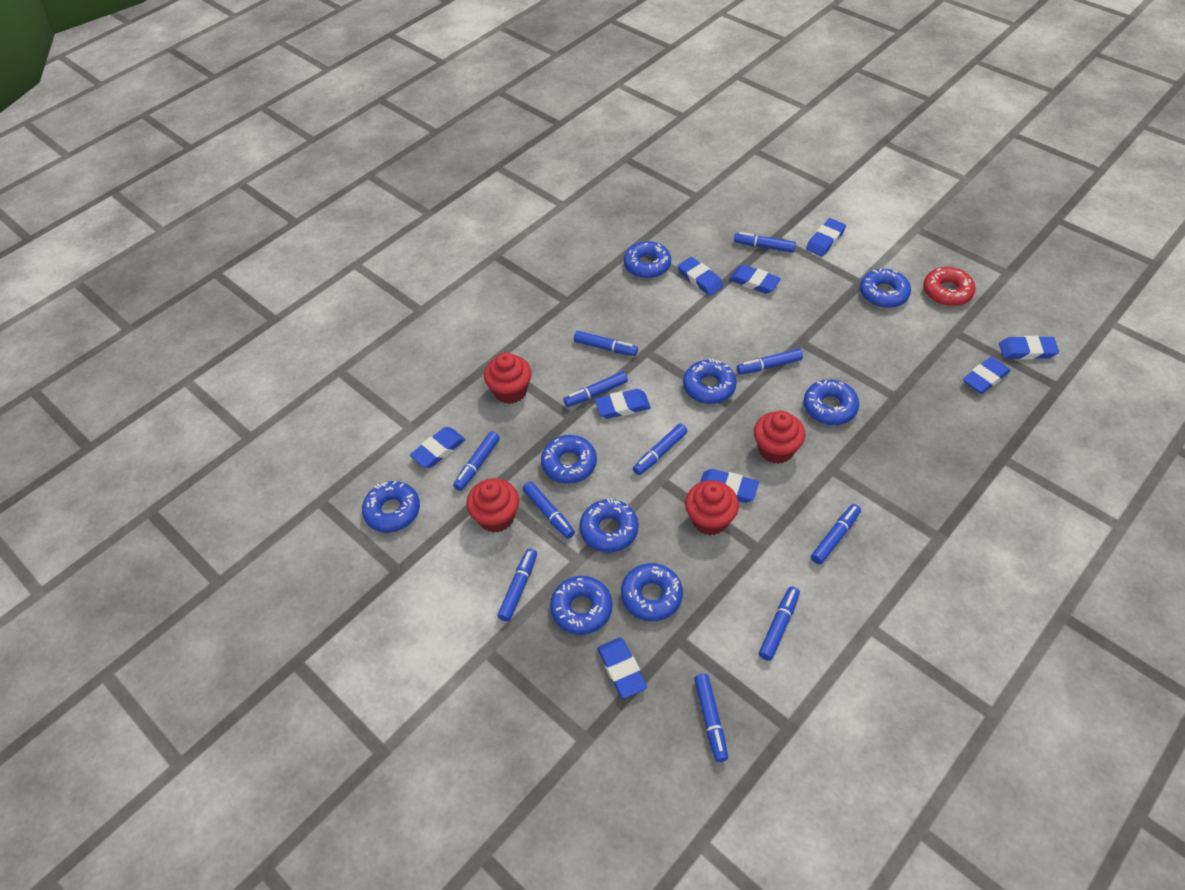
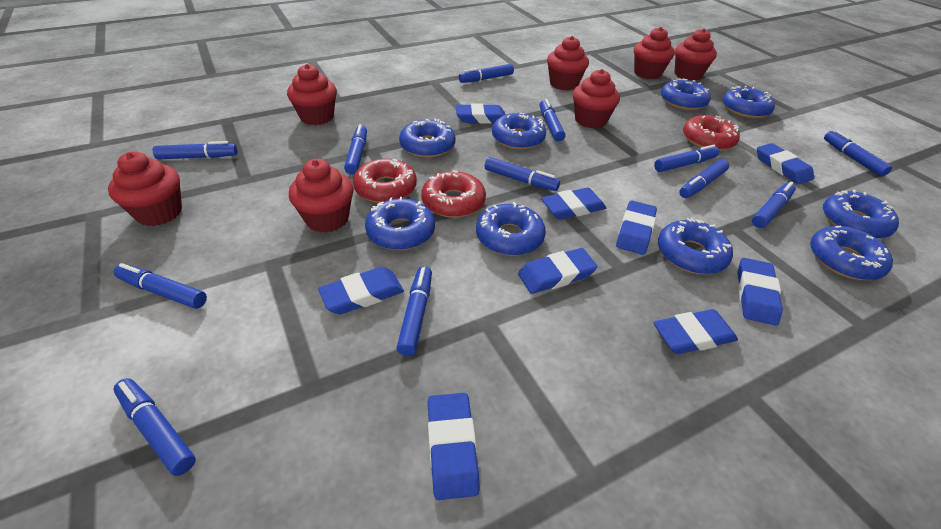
blue marker: [453,431,500,491] [497,549,537,622] [522,481,575,539] [563,372,628,407] [574,331,638,356] [633,424,688,475] [694,674,728,762] [734,232,796,252] [737,349,803,375] [759,586,800,661] [811,504,861,564] = 11 -> [114,263,207,309] [114,378,196,476] [153,141,238,159] [344,124,367,175] [397,266,432,356] [459,64,514,83] [485,157,560,191] [539,99,565,142] [654,145,719,172] [679,159,729,198] [752,182,796,228] [824,130,892,177] = 12
red cupcake: [466,479,519,533] [484,352,532,404] [685,480,739,535] [754,411,805,464] = 4 -> [108,152,182,226] [287,64,337,125] [289,159,354,233] [547,36,589,91] [573,69,620,129] [634,27,675,79] [674,28,717,80] = 7
red donut: [923,267,975,306] = 1 -> [353,159,417,203] [421,171,486,218] [683,115,740,151] = 3

